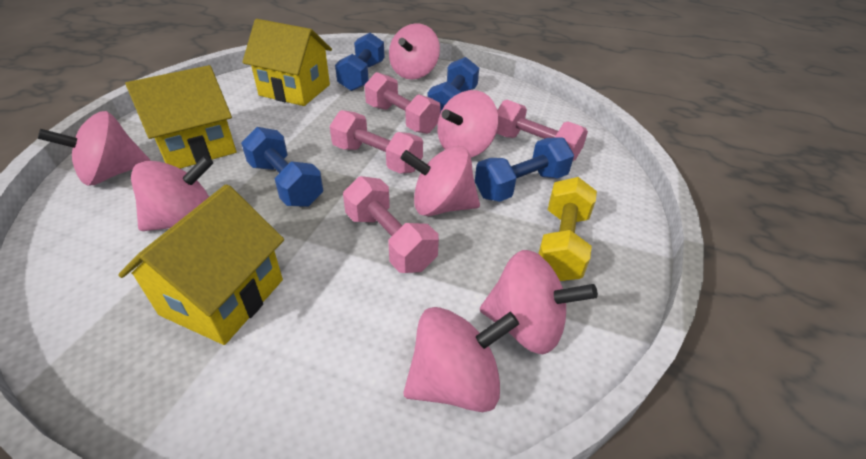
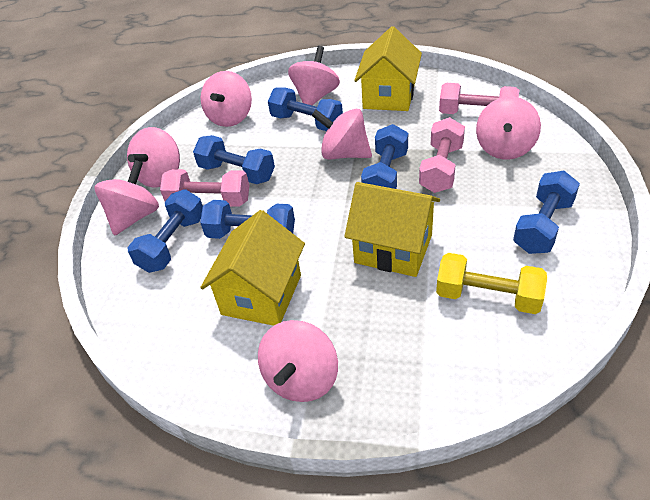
blue dumbbell: [241,127,323,207] [335,33,385,91] [428,57,479,113] [475,137,574,202] = 4 -> [127,189,203,273] [193,135,275,184] [200,200,295,239] [268,87,343,131] [361,124,408,189] [513,171,580,254] = 6
pink dumbbell: [330,110,423,173] [343,176,439,273] [365,72,441,134] [497,100,588,161] = 4 -> [160,169,249,207] [419,117,465,193] [439,83,519,114] = 3

